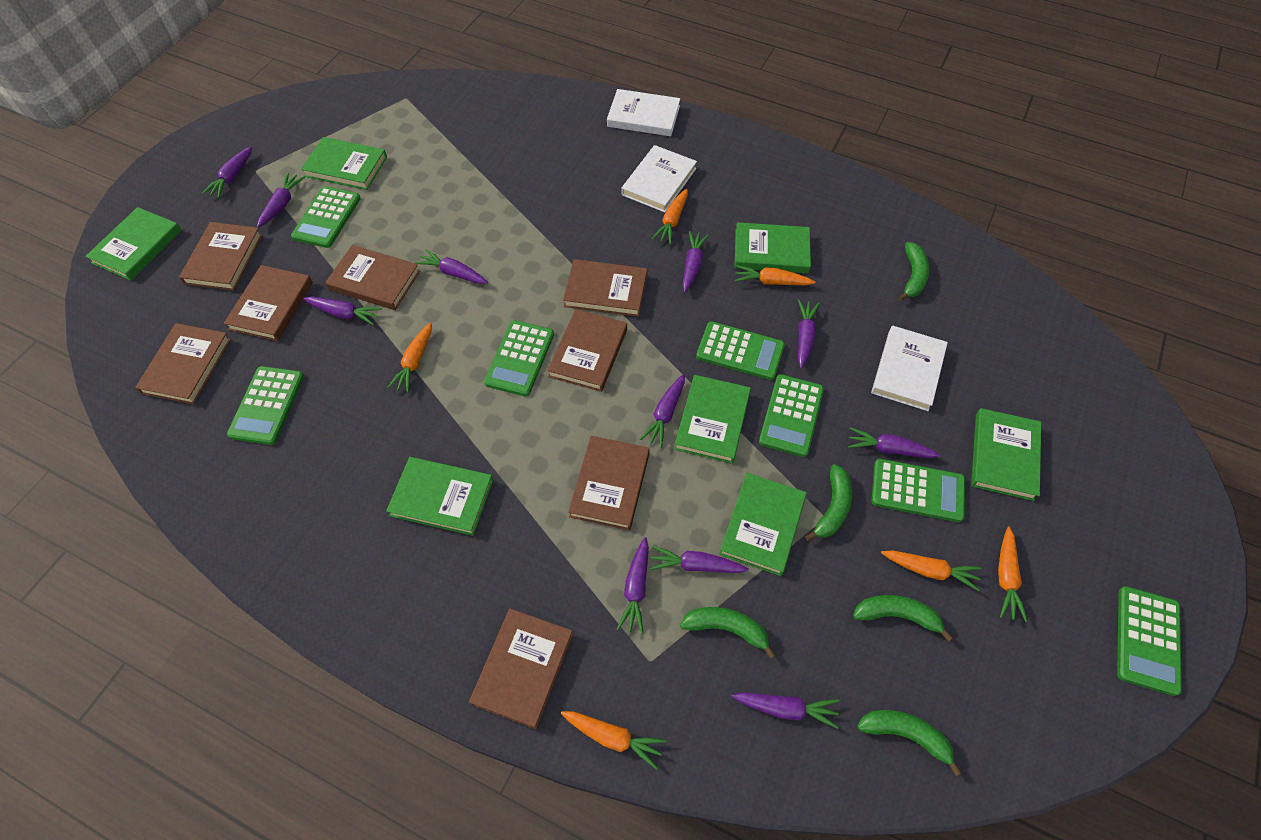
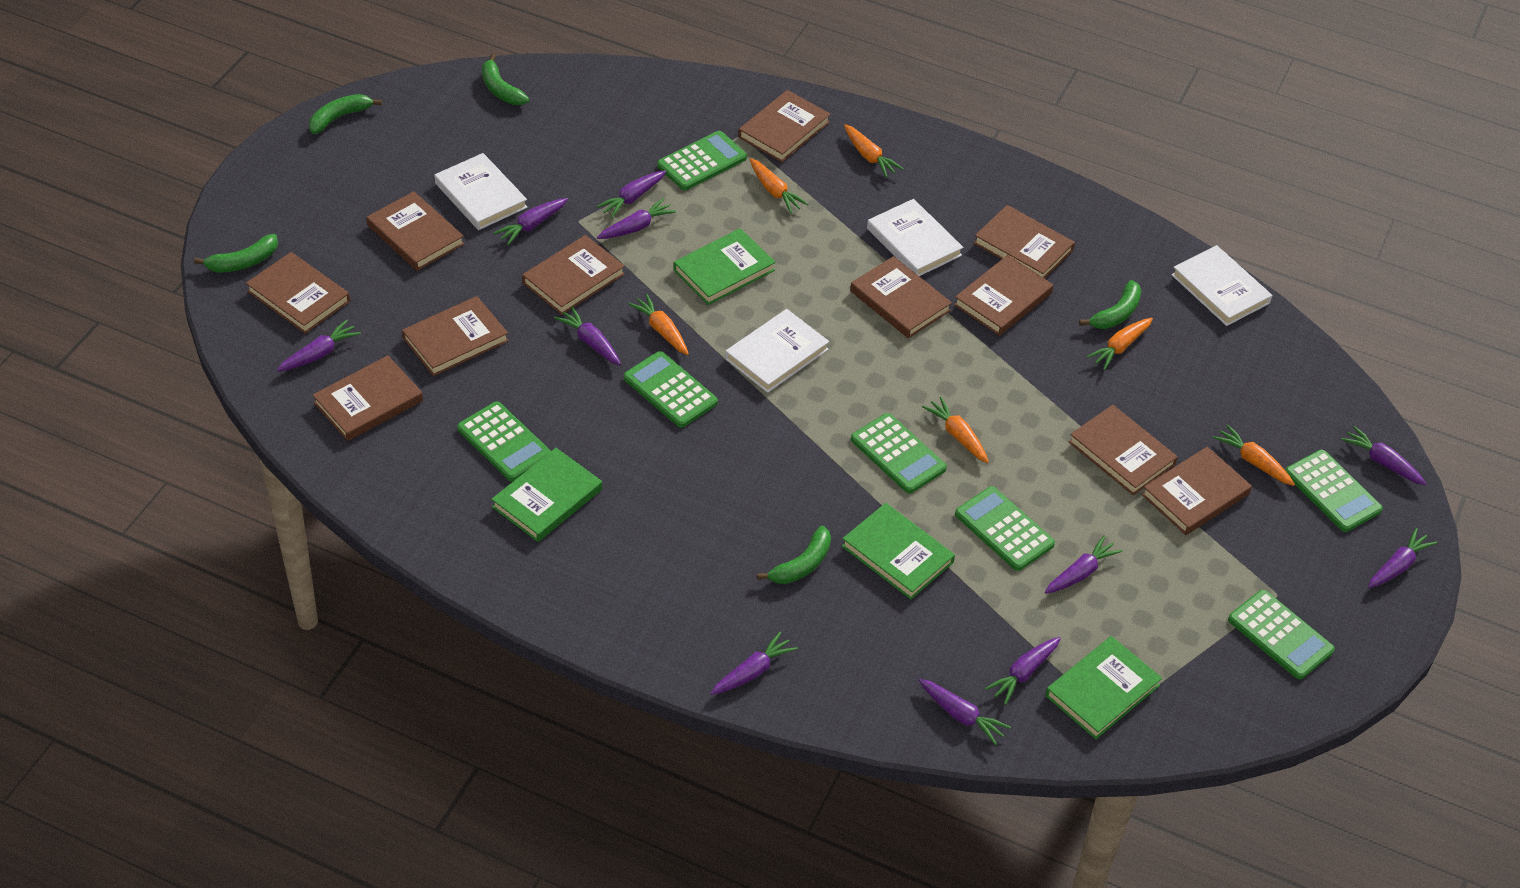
brown book: [135,323,231,405] [179,222,262,291] [224,265,313,341] [325,245,420,310] [469,608,573,729] [547,309,627,392] [563,259,647,317] [568,436,650,530] = 8 -> [246,252,350,334] [313,355,423,441] [367,191,464,271] [402,296,509,376] [522,235,625,315] [738,90,831,162] [850,256,952,338] [954,255,1053,336] [974,205,1075,279] [1069,405,1178,495] [1141,447,1252,535] = 11
green book: [85,207,182,281] [301,137,387,190] [386,457,493,536] [674,375,751,464] [719,473,807,576] [734,222,811,273] [971,408,1041,501] = 7 -> [491,448,602,542] [673,228,776,305] [842,503,955,600] [1045,636,1162,739] = 4
white book: [607,89,680,136] [621,145,697,212] [871,326,948,411] = 3 -> [434,153,527,230] [725,309,829,393] [867,199,963,276] [1171,245,1272,326] = 4

